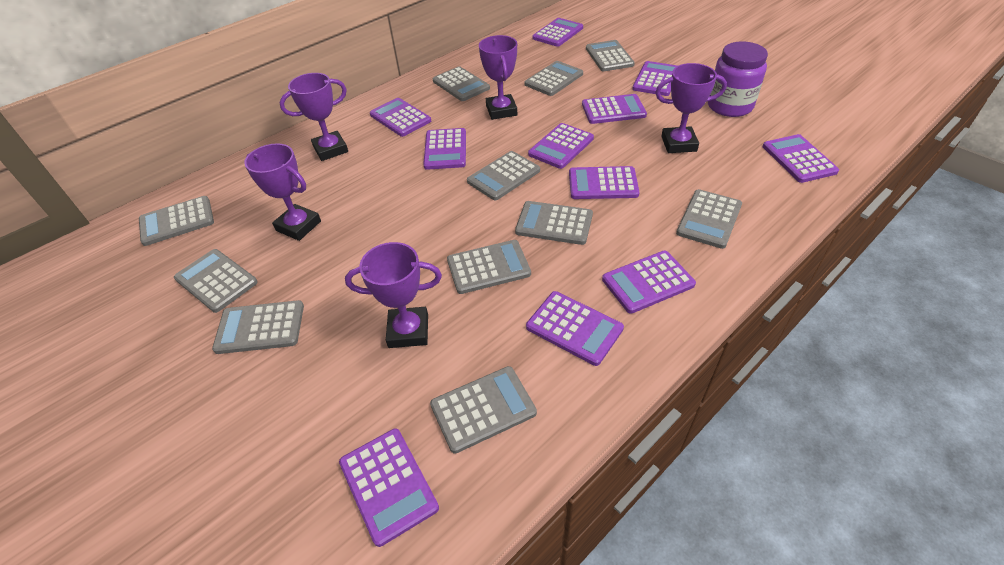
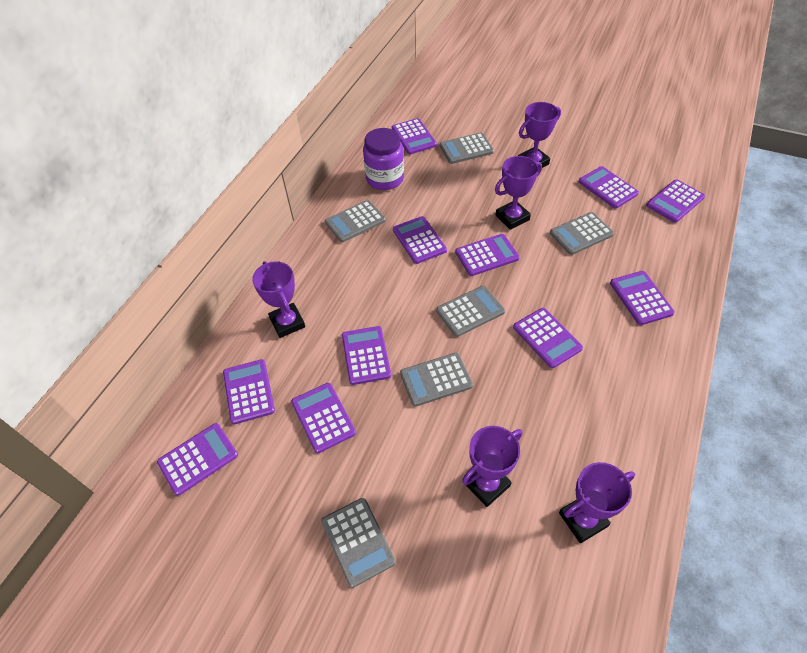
grey calculator: [139,196,214,246] [174,249,258,313] [212,300,304,354] [430,366,537,454] [433,66,490,101] [447,240,531,294] [467,151,540,201] [515,201,593,245] [525,61,583,96] [586,40,635,71] [676,189,742,249] = 11 -> [321,498,396,588] [325,200,386,242] [400,353,473,407] [436,286,505,337] [440,133,494,164] [550,212,614,255] = 6

